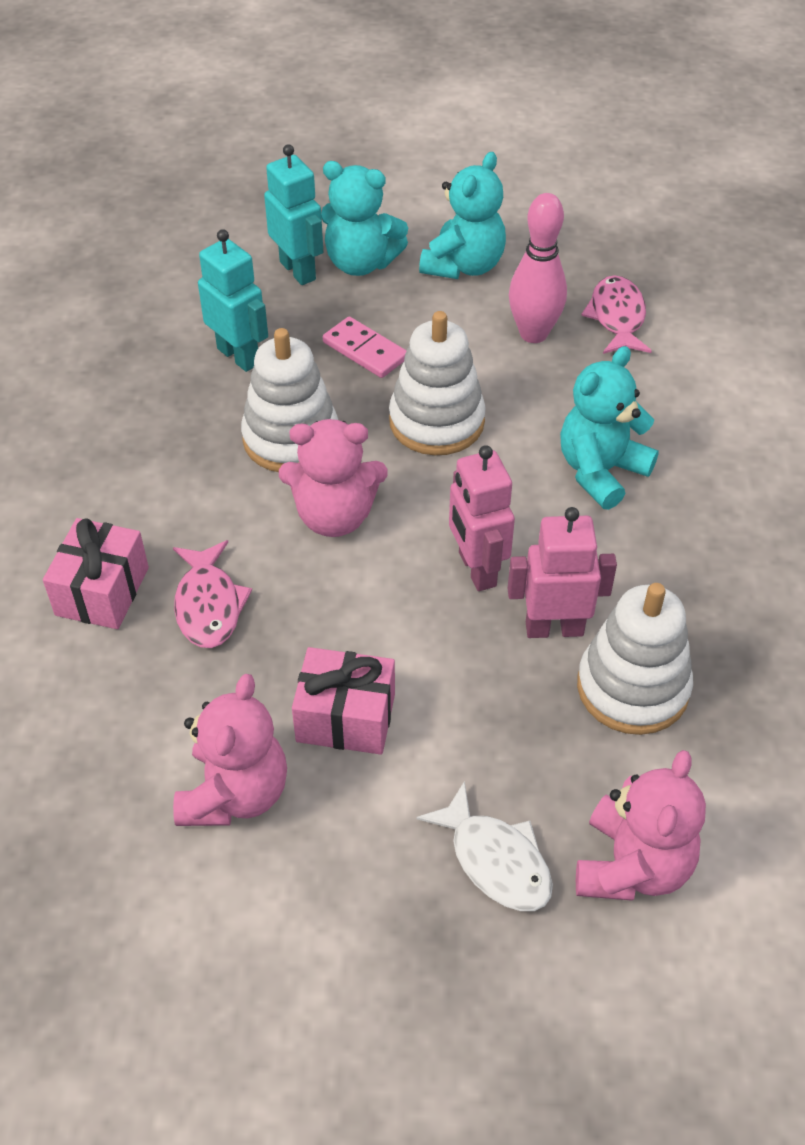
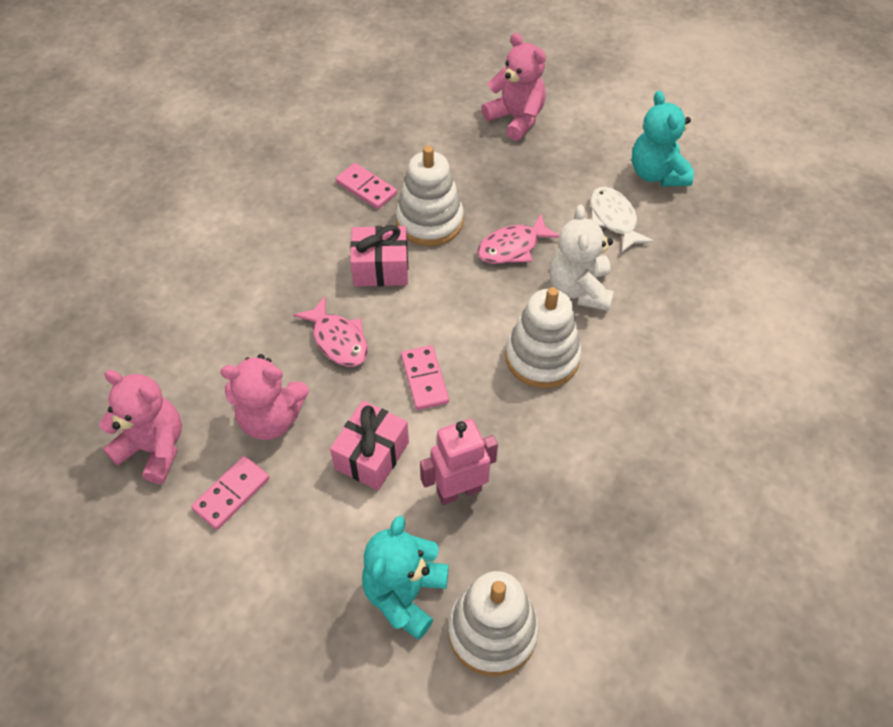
pink bowling pin: [509,193,567,343] = 1 -> none = 0
pink domino: [323,316,407,378] = 1 -> [191,456,270,530] [336,163,397,209] [401,345,449,410] = 3
pink robot: [449,445,515,591] [508,507,617,638] = 2 -> [420,419,498,505] = 1
turquoise robot: [198,229,268,372] [264,144,323,285] = 2 -> none = 0
turquoise teddy bear: [321,161,408,276] [419,152,506,279] [560,346,659,510] = 3 -> [362,516,449,640] [632,91,694,186] = 2
white teddy bear: none = 0 -> [549,205,614,311] = 1

